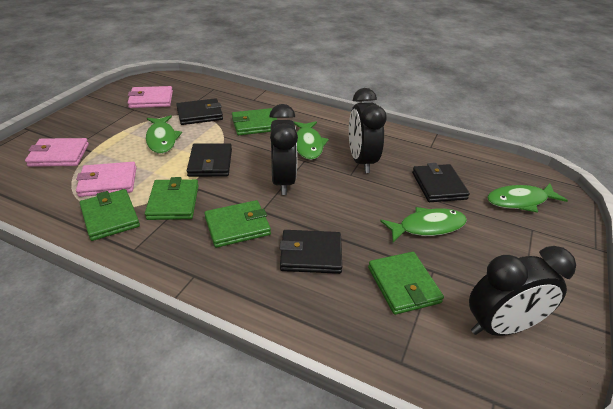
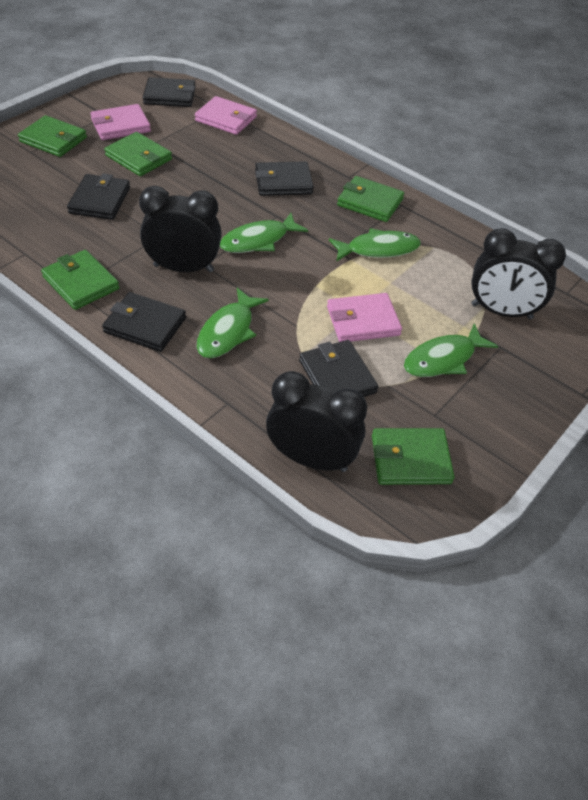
black wallet: [176,98,223,125] [187,143,232,177] [279,230,342,274] [412,163,470,202] = 4 -> [67,174,130,220] [102,292,186,352] [143,77,196,107] [255,161,314,196] [299,340,378,397] = 5

